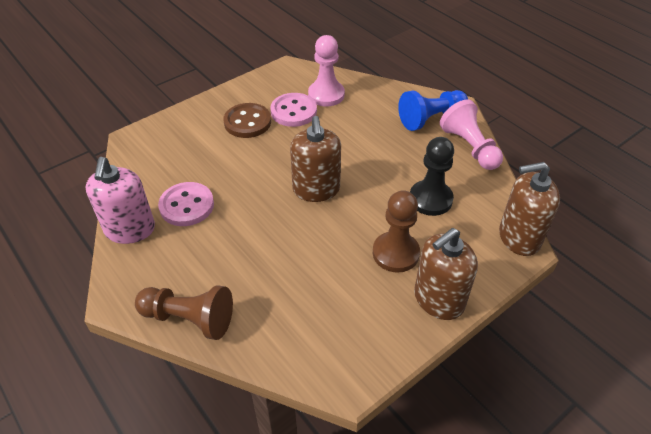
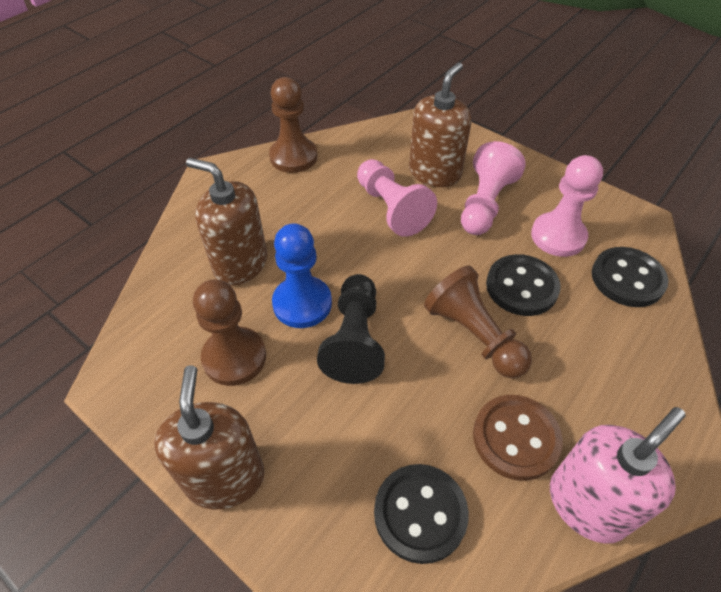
black button: none = 0 -> [374,464,469,564] [486,254,561,316] [592,247,668,307] = 3
brown pawn: [135,286,233,340] [373,190,420,273] = 2 -> [193,280,266,386] [269,77,317,173] [424,266,532,378] = 3
pink button: [158,182,214,226] [270,93,317,127] = 2 -> none = 0
pink pawn: [308,35,345,107] [440,99,503,170] = 2 -> [357,159,437,237] [461,141,526,235] [531,155,603,257] = 3

